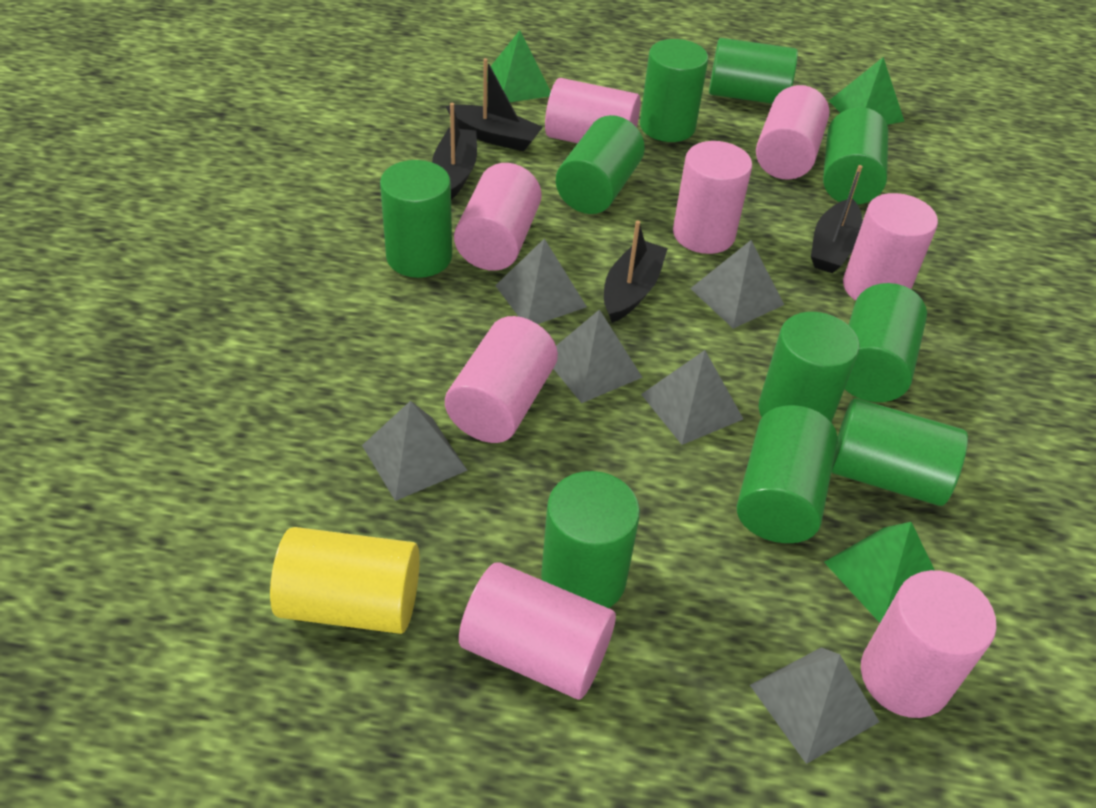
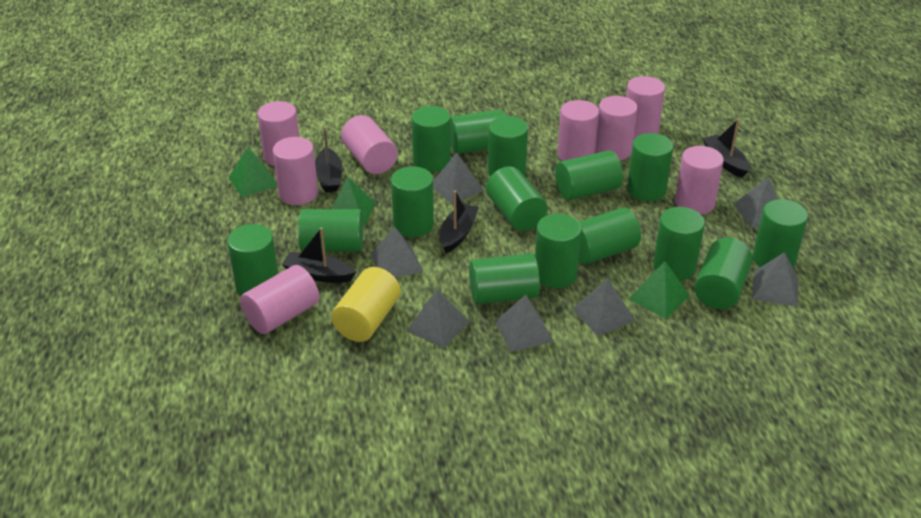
green cylinder: [380,160,452,278] [541,471,640,608] [556,115,645,214] [640,39,708,142] [709,38,798,104] [737,405,838,543] [759,312,859,423] [823,107,888,205] [832,398,968,506] [845,283,927,402] = 10 -> [227,224,278,296] [298,209,363,251] [391,166,434,237] [412,106,451,172] [450,110,506,154] [469,253,540,304] [486,166,547,231] [488,116,528,176] [535,214,581,288] [555,150,623,200] [579,207,641,264] [627,133,674,201] [653,207,705,281] [694,237,752,309] [753,199,808,267] = 15
grey pyramid: [362,401,468,501] [495,238,587,324] [553,309,643,403] [641,350,743,445] [690,240,784,329] [750,647,879,764] = 6 -> [370,227,423,278] [406,290,469,348] [433,153,484,204] [495,295,554,352] [572,278,635,336] [733,177,778,228] [752,252,798,307] = 7

